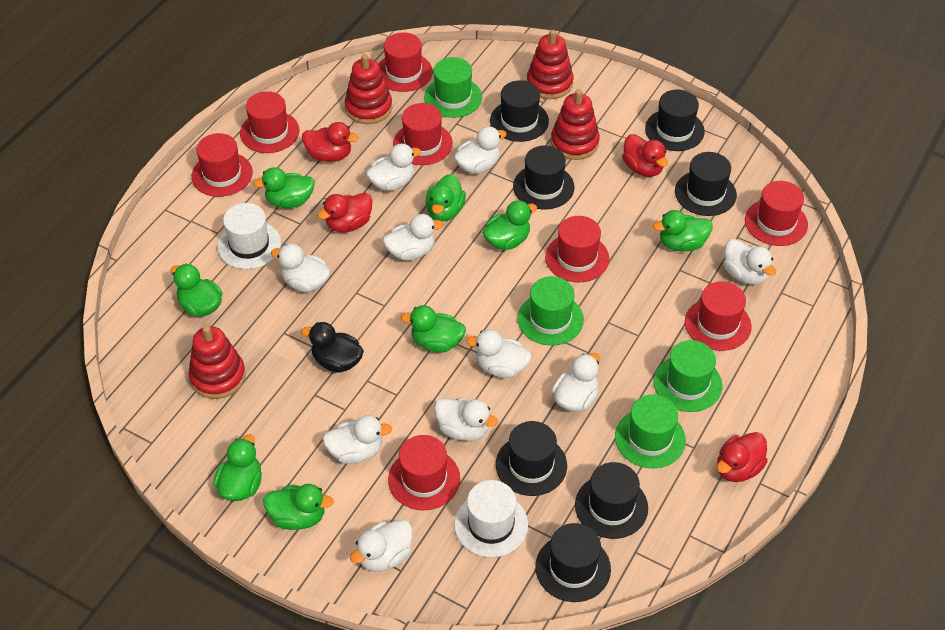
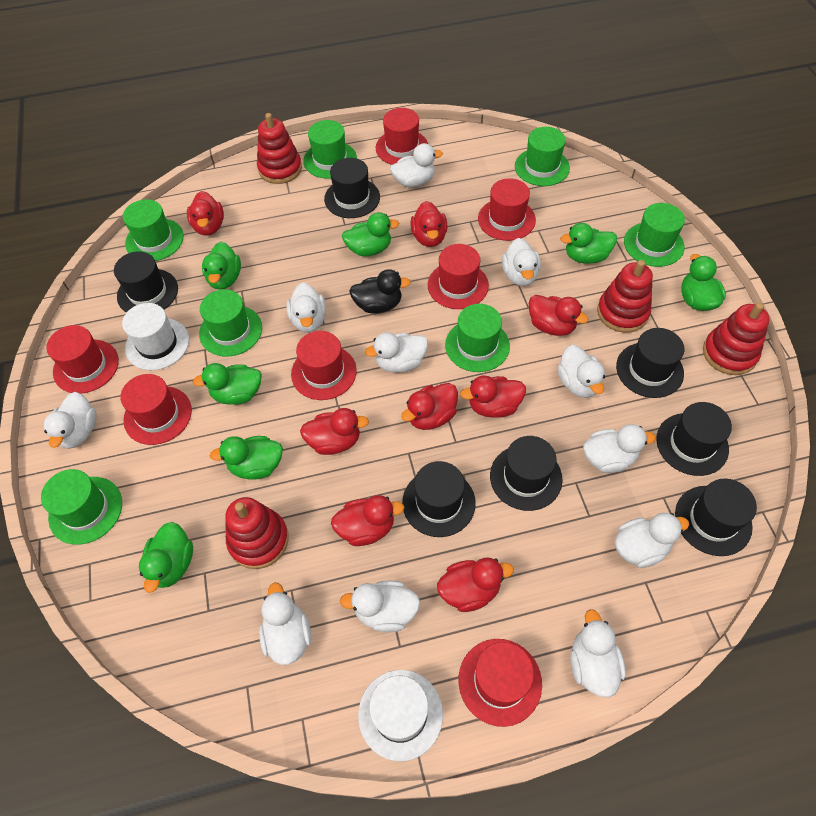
green duck: [170,264,223,317] [214,434,262,501] [253,167,315,208] [263,484,334,530] [401,305,466,353] [426,174,466,221] [483,200,537,250] [653,210,713,252] = 8 -> [139,522,193,593] [193,363,262,405] [202,242,241,290] [210,436,283,480] [342,212,399,256] [560,223,617,264] [681,254,726,311] = 7
green hat: [424,57,482,118] [517,276,584,346] [615,394,686,468] [653,340,722,412] = 4 -> [41,469,122,545] [123,199,184,261] [199,289,262,356] [303,120,357,179] [445,304,510,372] [515,127,570,186] [624,203,685,267] = 7
red duck: [302,122,359,162] [317,193,373,232] [622,134,668,177] [717,432,768,482] = 4 -> [187,191,224,235] [300,408,369,455] [331,495,404,546] [401,383,458,430] [410,201,448,247] [437,557,514,612] [460,375,526,418] [529,295,588,336] = 8
red hat: [191,133,253,197] [240,91,299,153] [379,32,433,92] [388,435,460,510] [393,103,453,165] [545,216,609,282] [685,281,752,351] [745,181,808,246] = 8 -> [46,325,119,394] [120,374,192,445] [291,331,357,400] [376,108,428,165] [428,244,489,309] [458,639,542,727] [478,178,536,241] = 7
white duck: [271,243,331,292] [322,415,392,464] [350,519,413,572] [366,144,421,191] [383,214,443,261] [434,397,498,441] [454,126,507,174] [466,329,532,378] [552,353,600,412] [723,239,776,285] = 10 -> [44,392,97,449] [259,583,311,665] [286,282,326,332] [340,581,420,632] [365,332,428,373] [390,143,443,187] [502,238,541,286] [557,345,605,398] [570,609,626,698] [583,424,656,473] [615,513,689,568] = 11

